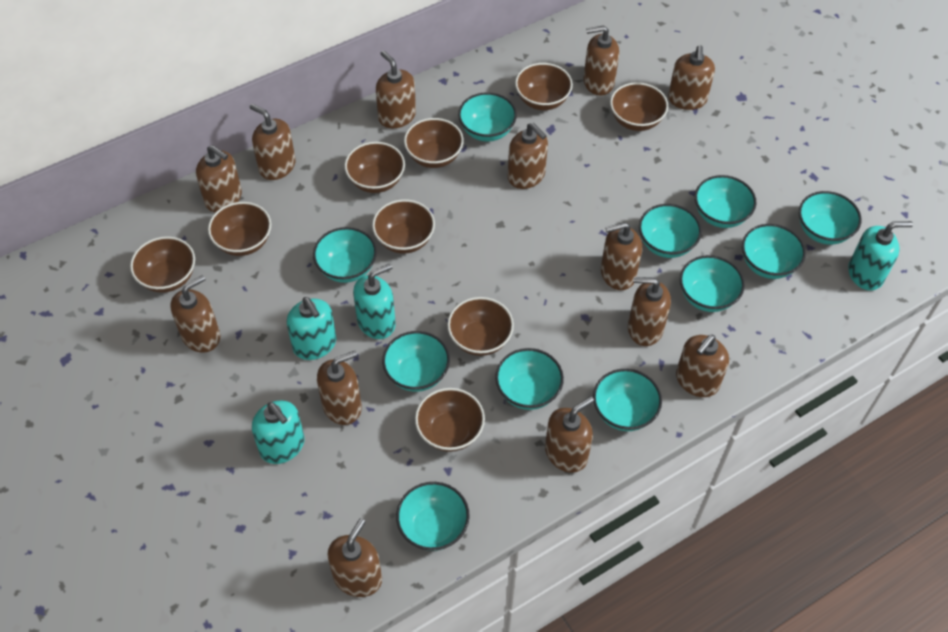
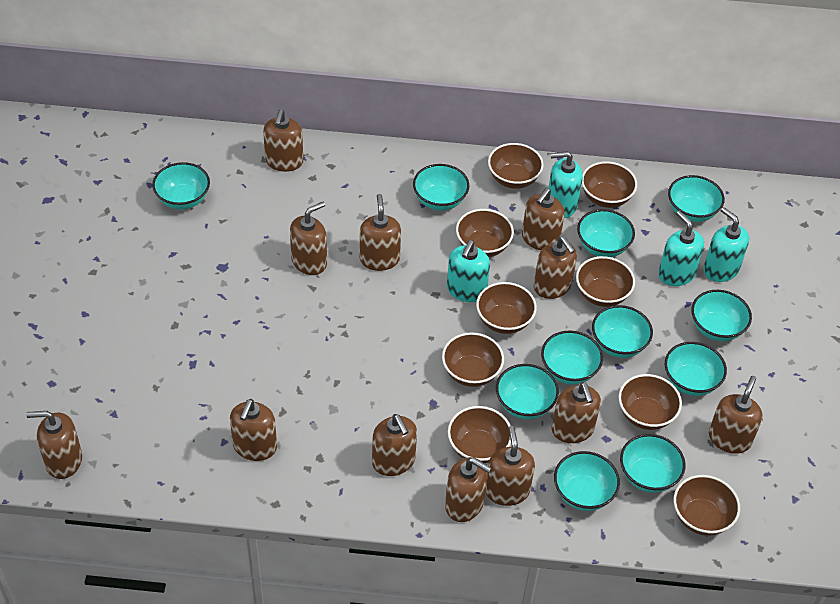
brown soap dispenser: [170,275,220,353] [196,145,242,212] [250,104,296,180] [317,351,362,425] [327,518,382,597] [376,51,416,128] [508,123,548,189] [545,397,594,473] [583,25,619,95] [601,222,642,290] [628,277,671,346] [668,45,715,110] [676,335,729,397] = 13 -> [26,411,82,479] [230,399,277,461] [263,110,303,172] [290,202,327,275] [360,194,401,271] [372,414,417,476] [445,457,492,522] [485,426,535,506] [522,188,565,250] [534,236,577,299] [552,382,601,443] [709,376,763,454] = 12

